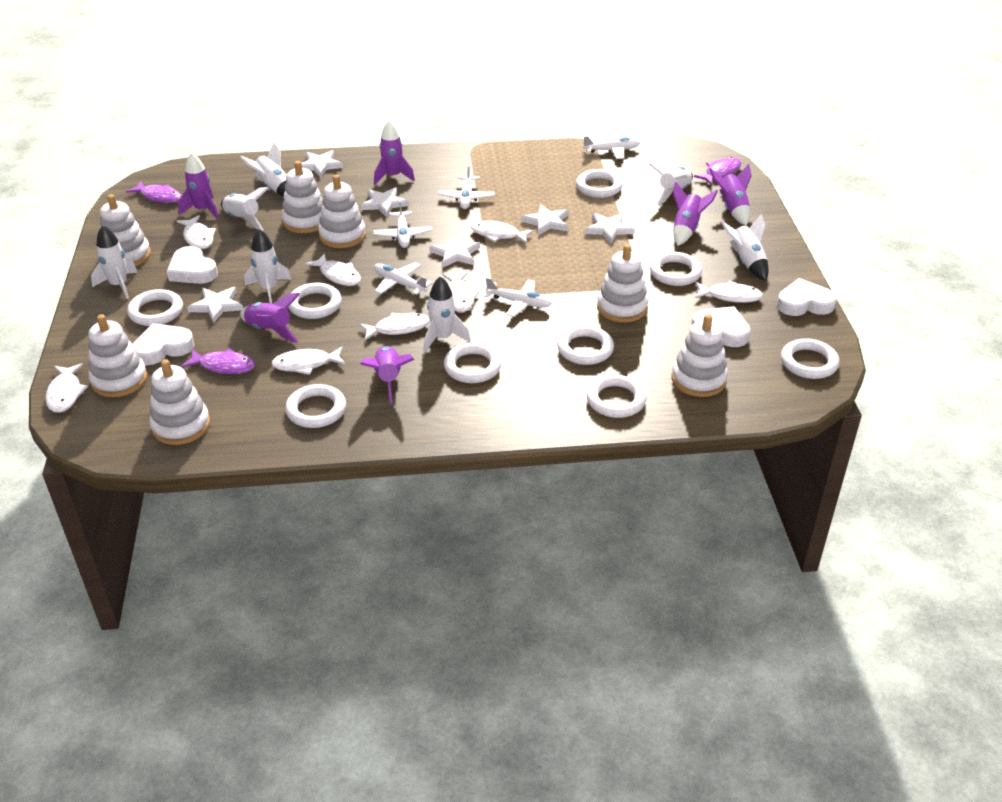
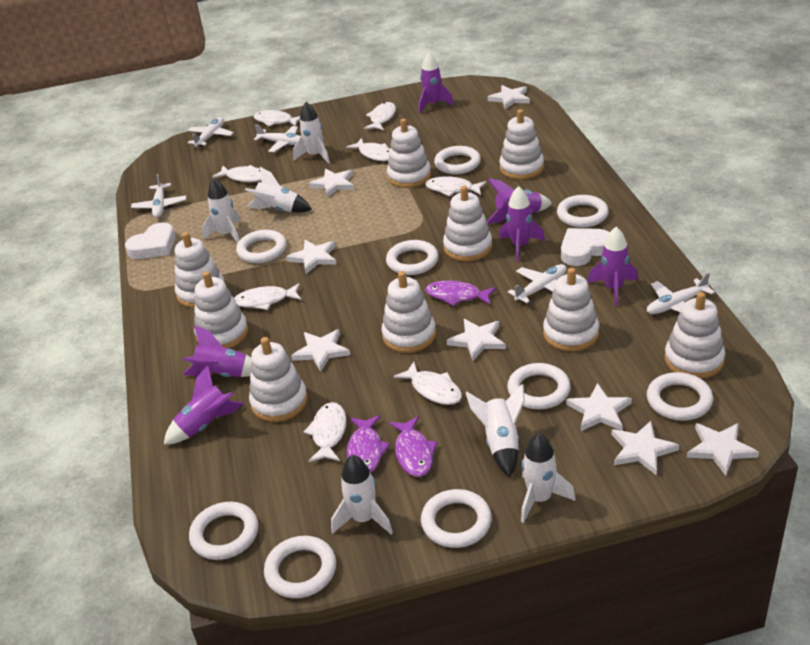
white heart: [133,323,195,365] [167,246,218,284] [691,306,750,347] [777,278,837,316] = 4 -> [125,222,175,259] [561,228,610,266] = 2
white rocket: [91,225,138,299] [221,187,268,231] [240,142,287,197] [244,229,291,304] [423,276,471,352] [649,163,693,205] [721,213,768,281] = 7 -> [202,178,241,243] [245,167,312,212] [293,102,330,164] [331,455,393,534] [466,384,525,477] [521,433,576,523] = 6
white stacking toy: [88,314,147,397] [100,194,151,267] [149,359,210,445] [281,161,323,233] [318,175,366,248] [597,244,648,322] [671,314,728,397] = 7 -> [175,232,224,308] [194,271,248,348] [249,337,308,422] [381,271,436,353] [387,118,431,188] [443,186,493,261] [499,109,544,179] [543,268,599,351] [665,292,725,379] = 9
white star: [187,287,243,323] [301,150,344,178] [360,187,409,217] [429,235,480,268] [521,204,569,235] [584,213,635,244] = 6 -> [286,240,337,274] [291,329,350,372] [309,169,354,198] [447,319,506,361] [488,85,530,109] [566,383,632,431] [612,421,679,476] [687,423,759,476] = 8

